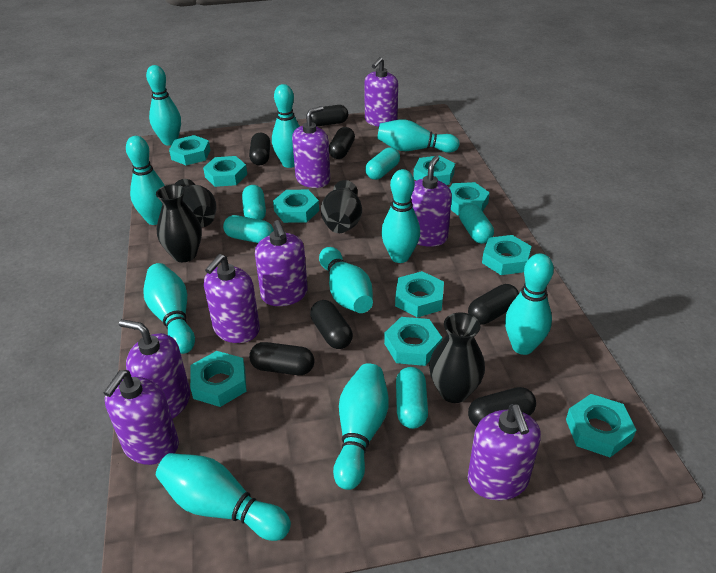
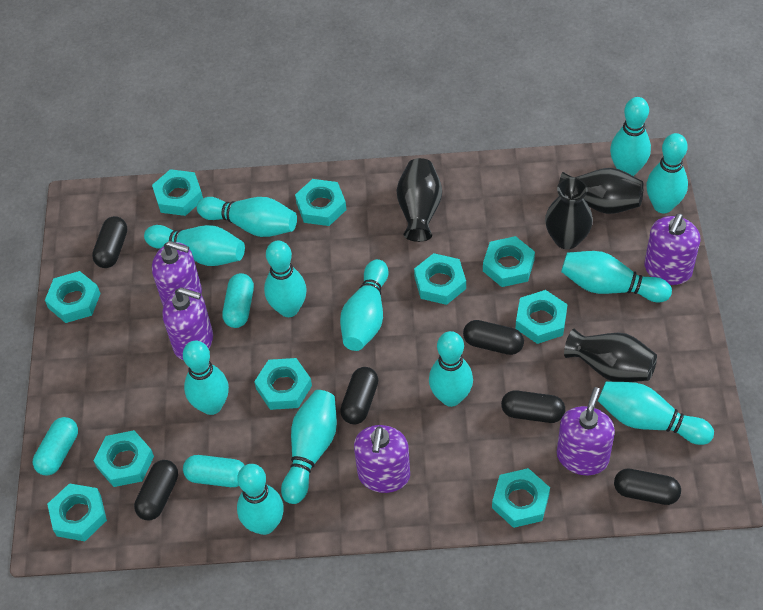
black capsule: [249,133,270,166] [249,342,314,375] [310,300,353,349] [311,105,348,126] [329,127,355,159] [468,284,519,325] [468,387,536,427] = 7 -> [92,216,127,268] [134,460,178,520] [340,367,378,425] [463,320,524,355] [501,390,565,423] [614,469,681,505] = 6
purple soap dispenser: [104,370,179,465] [119,319,190,419] [204,254,260,343] [255,220,308,306] [292,106,330,188] [364,57,398,127] [411,155,452,247] [468,404,541,500] = 8 -> [152,241,202,307] [162,287,213,360] [354,425,410,493] [557,387,615,475] [644,213,701,285] = 5
turquoise bowling pin: [126,136,165,225] [143,263,195,354] [146,65,181,146] [156,453,291,541] [272,84,300,168] [319,247,373,313] [333,363,389,490] [377,120,459,153] [381,169,420,263] [505,253,554,355] = 10 -> [144,225,245,266] [183,341,229,415] [197,197,297,237] [237,464,284,535] [264,240,307,317] [281,390,337,504] [340,259,388,351] [429,331,473,407] [561,251,672,302] [598,381,714,445] [610,97,651,176] [646,133,688,213] = 12
turquoise capsule: [223,215,274,243] [242,185,266,220] [365,147,400,180] [396,367,428,429] [459,203,494,244] = 5 -> [33,417,78,476] [183,455,245,487] [222,273,254,328] = 3

